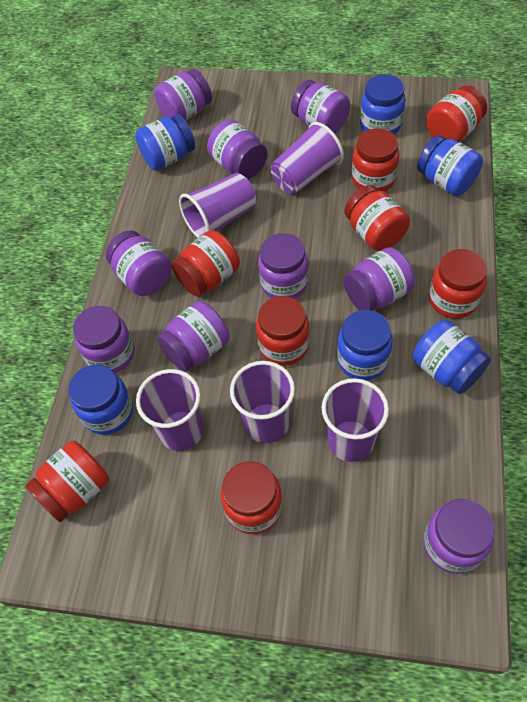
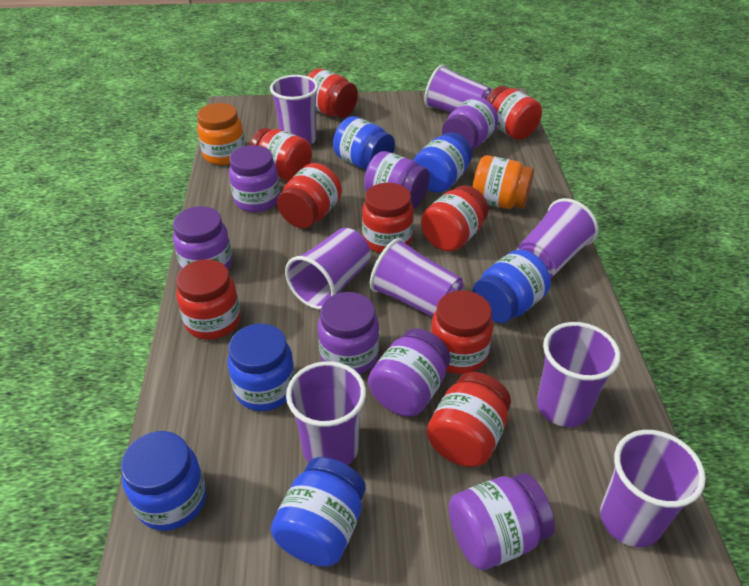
orange jar: none = 0 -> [197,103,245,165] [473,155,534,209] = 2
purple cup: [136,369,204,451] [179,173,256,238] [230,361,295,443] [271,122,344,194] [322,378,389,462] = 5 -> [270,75,318,145] [285,228,371,310] [286,361,366,465] [370,238,464,317] [424,65,491,113] [517,198,599,278] [537,322,621,427] [600,430,706,547] = 8
purple jar: [73,306,135,373] [106,230,172,296] [154,69,212,121] [157,301,230,372] [207,119,267,179] [258,233,309,299] [291,80,350,134] [344,247,415,311] [424,499,495,574] = 9 -> [173,206,232,269] [229,145,280,212] [318,292,379,374] [364,151,430,208] [368,329,451,416] [442,97,498,149] [449,473,555,570] = 7
red jar: [26,441,109,522] [172,230,240,297] [221,461,283,534] [256,296,310,366] [345,185,410,251] [352,128,399,192] [426,86,487,142] [429,249,487,319] = 8 -> [176,259,241,340] [249,128,312,182] [277,163,342,228] [308,69,358,118] [362,183,414,253] [421,185,489,252] [427,372,511,467] [430,290,493,374] [486,86,542,140] = 9

